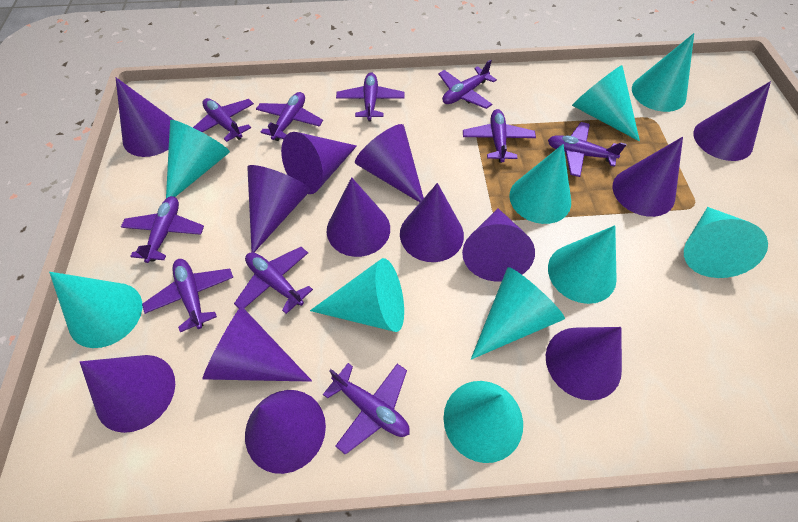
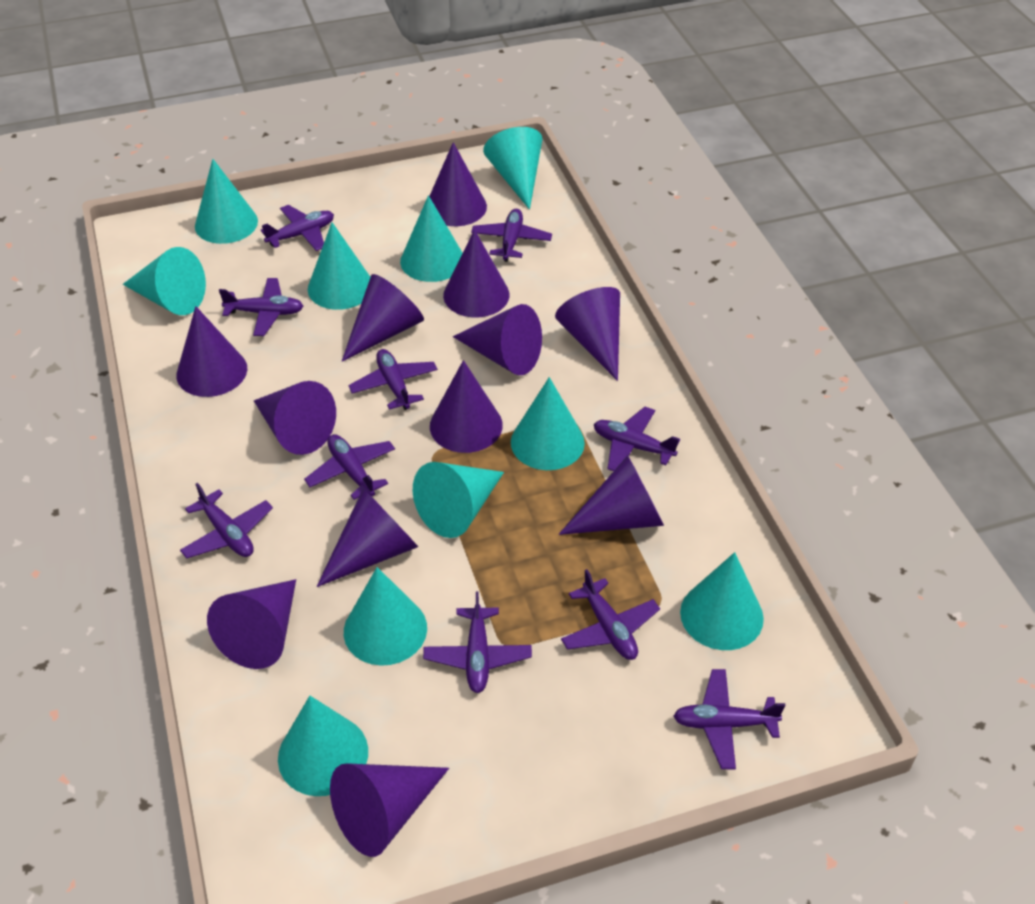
purple cone: [80,355,175,433] [116,77,174,157] [203,306,312,382] [245,390,326,474] [247,165,310,253] [281,132,357,194] [327,177,390,257] [355,124,424,202] [400,183,464,262] [462,208,535,282] [546,327,622,400] [613,137,683,217] [693,81,771,161] = 13 -> [176,306,247,397] [207,579,296,669] [254,381,336,455] [317,488,418,587] [330,763,449,857] [342,274,424,362] [429,142,487,226] [430,360,503,453] [443,229,509,317] [453,304,542,375] [555,287,620,381] [559,455,664,535] = 12

